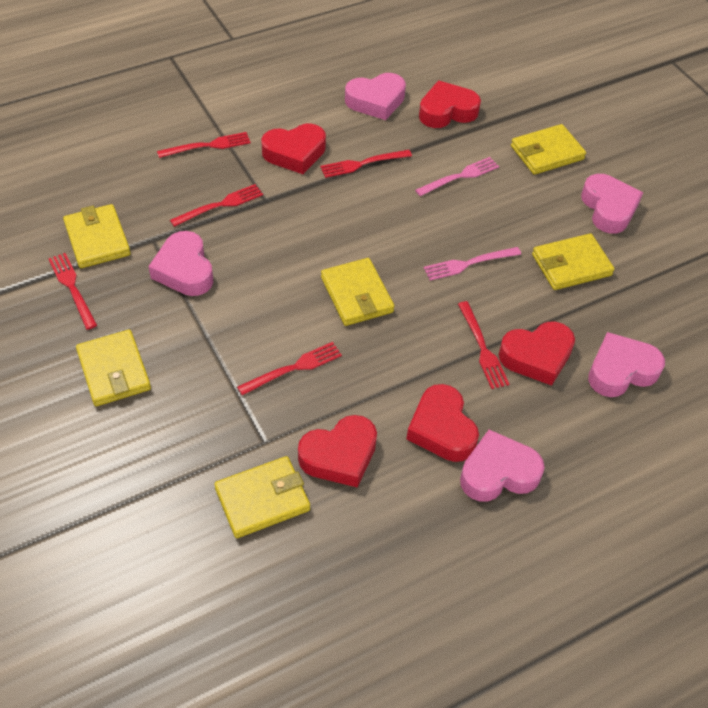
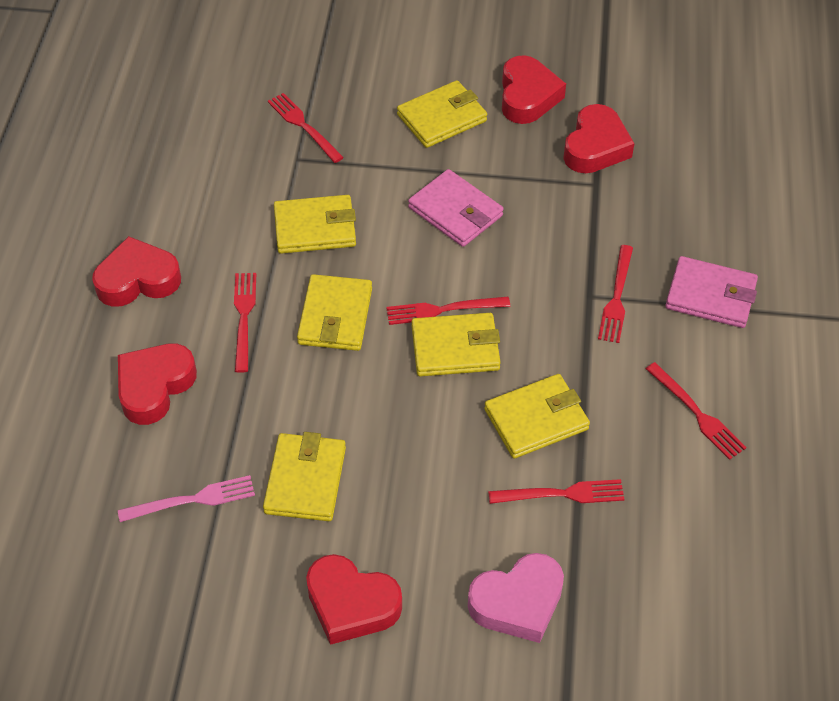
pink fork: [415,157,499,196] [424,247,521,280] = 2 -> [118,475,255,522] = 1
pink heart: [148,231,213,296] [345,73,406,120] [460,430,545,502] [581,174,643,234] [588,332,665,397] = 5 -> [468,553,564,643] = 1
pink wallet: none = 0 -> [408,169,503,247] [665,256,758,328] = 2

